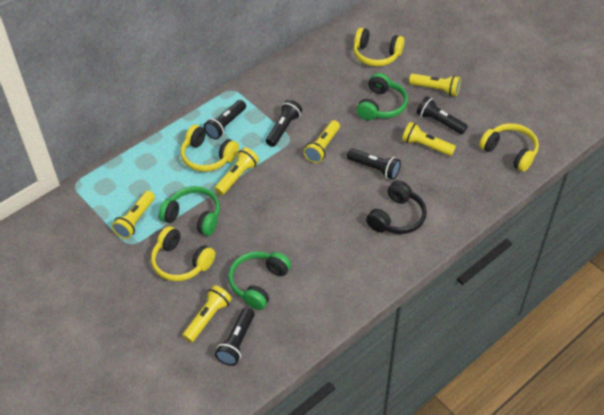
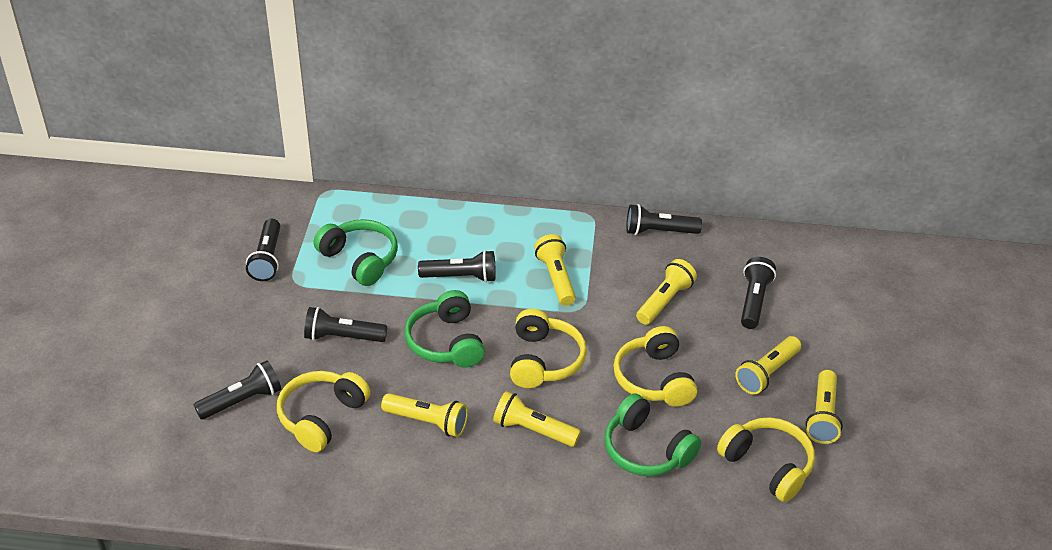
black flashlight: [204,100,246,139] [215,307,255,366] [266,100,302,147] [347,148,401,180] [417,96,468,134] = 5 -> [194,360,281,419] [246,219,280,281] [304,307,387,342] [418,250,496,283] [626,204,702,235] [741,257,776,329] = 6
black headphones: [366,180,427,234] = 1 -> none = 0

